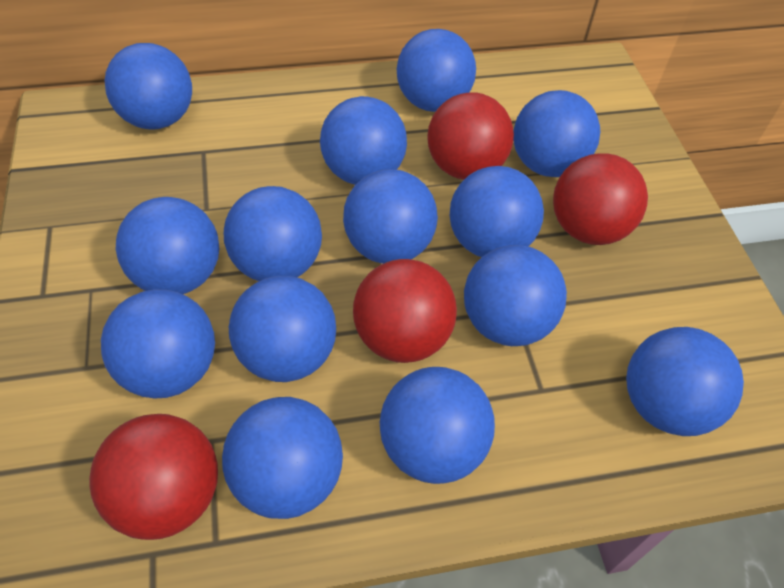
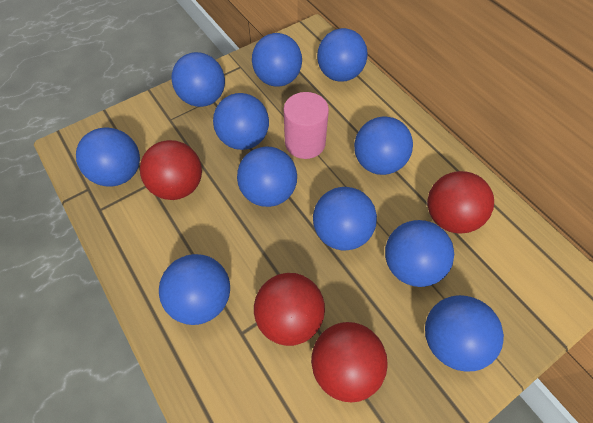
blue ball: [101,289,215,399] [105,43,192,129] [116,197,219,294] [222,397,343,519] [224,186,322,281] [229,276,336,382] [320,96,407,185] [343,169,438,264] [380,367,495,484] [397,29,476,112] [450,166,544,257] [464,245,567,346] [513,90,600,177] [626,327,744,436] = 14 -> [76,128,140,187] [159,254,230,325] [172,52,225,107] [213,93,269,150] [237,147,297,207] [252,33,302,87] [313,187,377,250] [317,28,368,82] [354,116,413,175] [385,220,454,287] [425,295,504,371] = 11
pink cylinder: none = 0 -> [284,92,329,159] = 1

